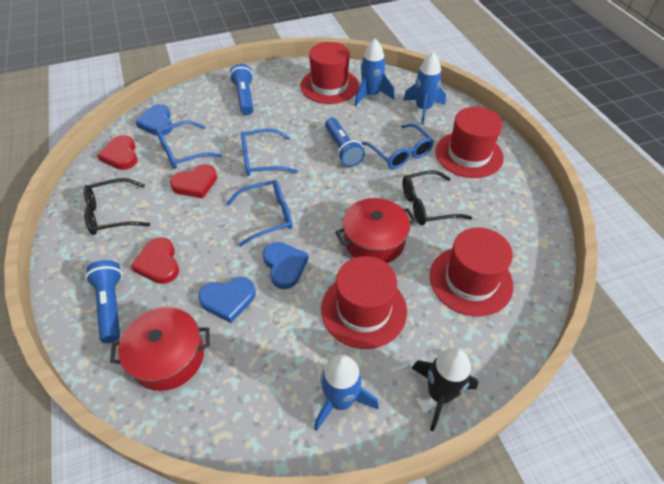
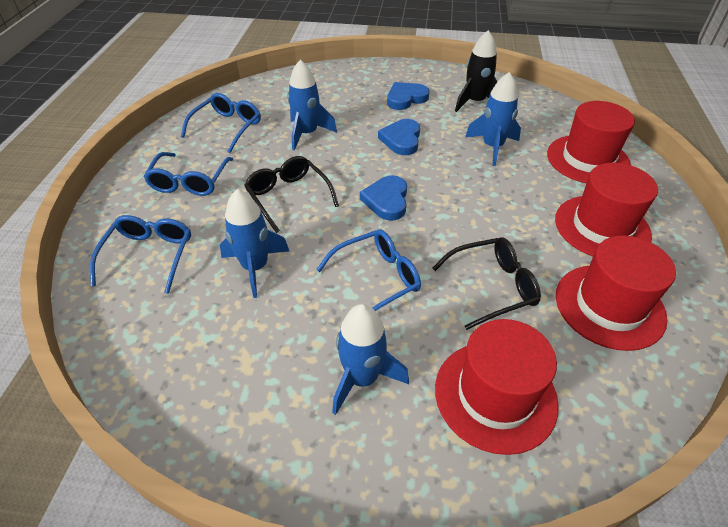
blue flashlight: [85,260,122,343] [229,64,254,115] [325,117,365,167] = 3 -> none = 0
blue rocket: [314,355,379,431] [354,39,395,106] [403,52,446,125] = 3 -> [220,189,289,298] [287,59,337,151] [332,304,409,415] [465,72,521,166] = 4
red heart: [97,135,138,170] [131,237,179,284] [170,164,217,198] = 3 -> none = 0
red pot: [110,307,210,391] [335,198,416,263] = 2 -> none = 0

